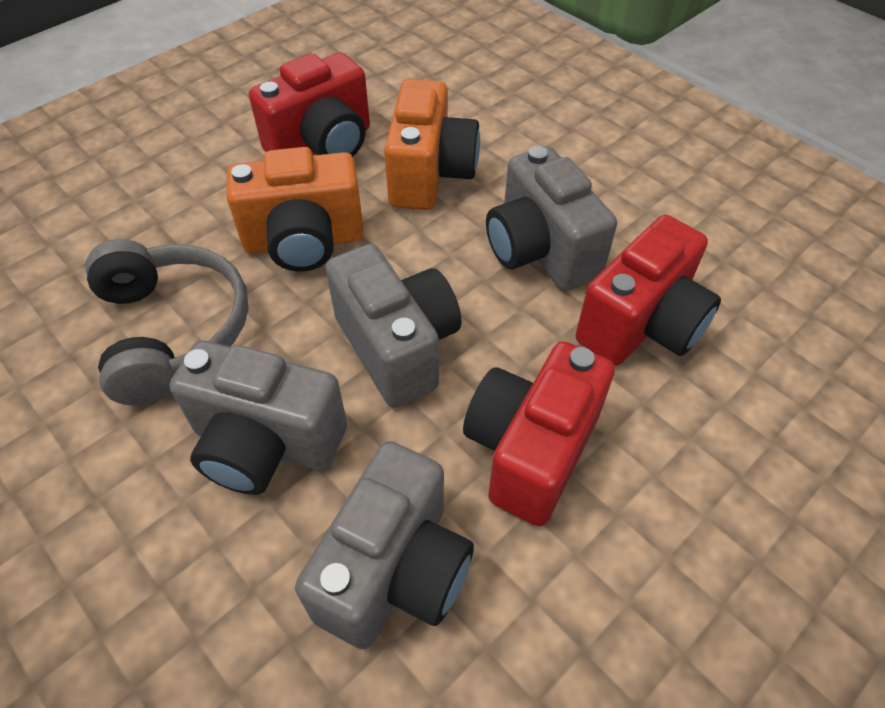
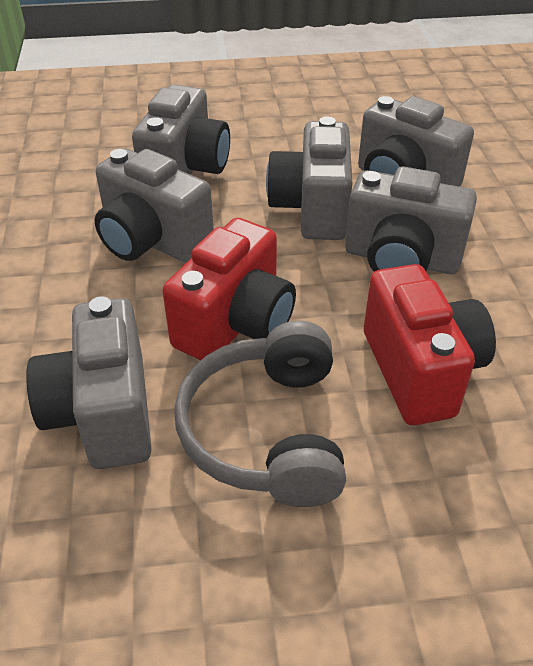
grey camera: [170,340,347,495] [295,441,474,649] [325,244,462,408] [486,146,617,291] = 4 -> [26,296,152,469] [95,149,214,263] [132,85,230,175] [266,116,352,240] [345,166,477,274] [358,96,474,187] = 6
orange camera: [227,147,364,272] [384,79,480,210] = 2 -> none = 0
red camera: [249,52,370,157] [463,341,615,526] [576,215,721,365] = 3 -> [163,218,296,360] [364,264,496,425] = 2

